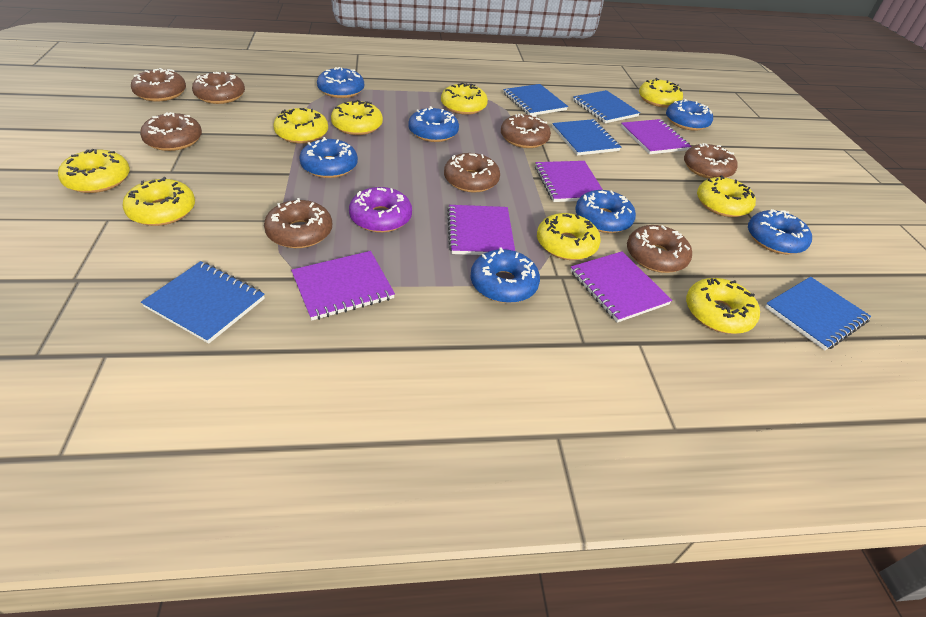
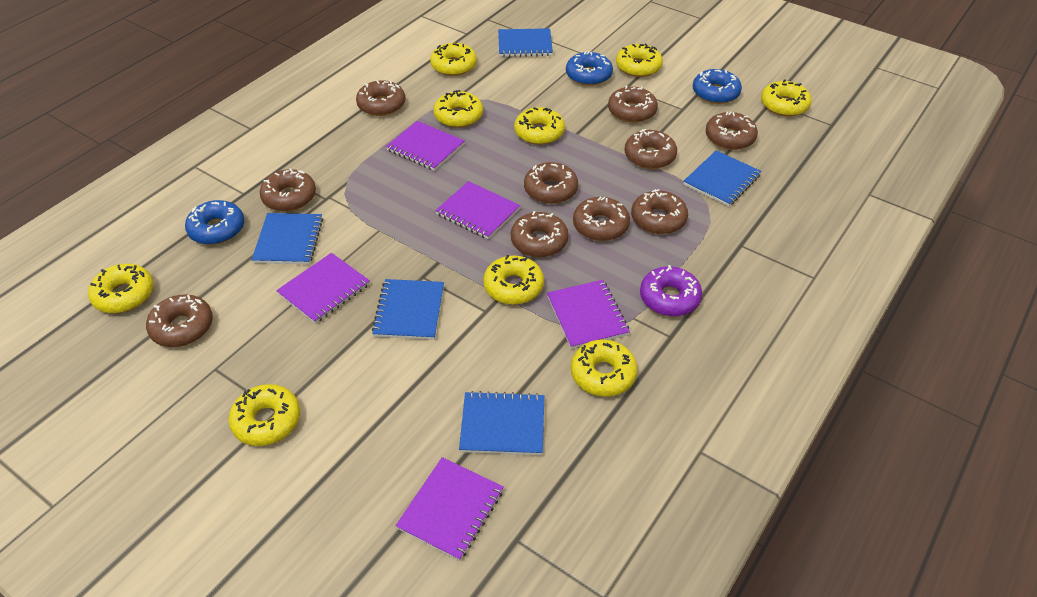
blue donut: [299,137,358,178] [317,67,364,98] [408,106,459,142] [471,247,540,303] [575,190,636,233] [666,99,713,131] [748,209,812,254] = 7 -> [185,200,244,245] [566,51,613,86] [693,69,742,104] = 3
brown donut: [131,68,186,102] [140,112,202,151] [192,72,245,104] [264,198,332,248] [444,153,500,193] [501,114,551,148] [627,225,692,273] [684,143,738,179] = 8 -> [146,294,213,347] [259,168,316,211] [356,80,405,116] [511,211,568,257] [524,162,578,204] [573,197,630,241] [608,86,658,123] [625,129,677,169] [631,189,688,234] [706,111,758,150] = 10

